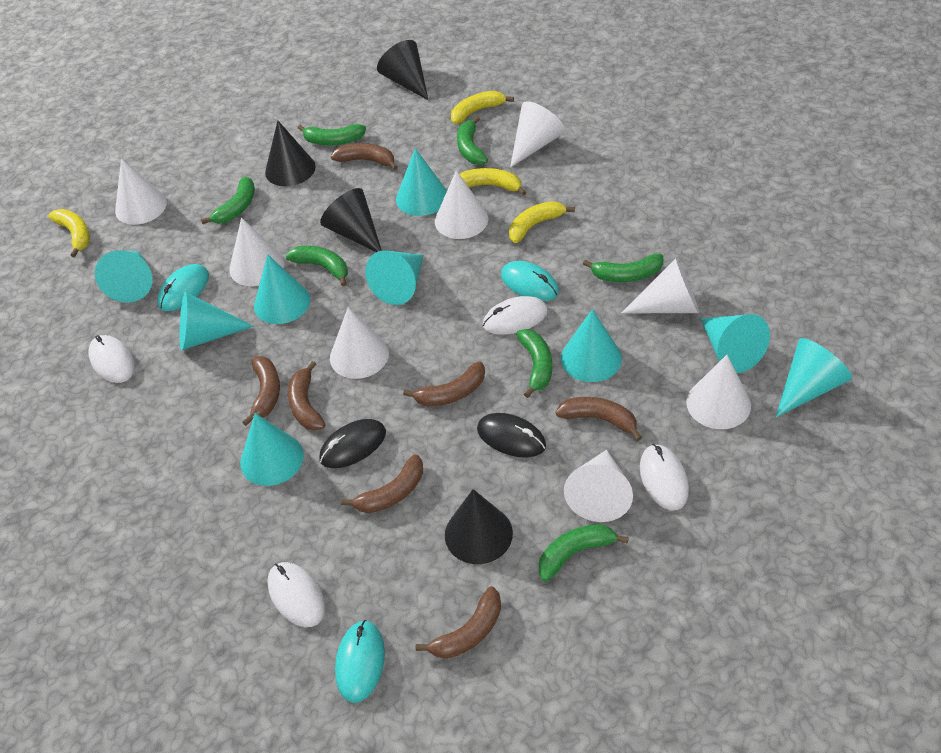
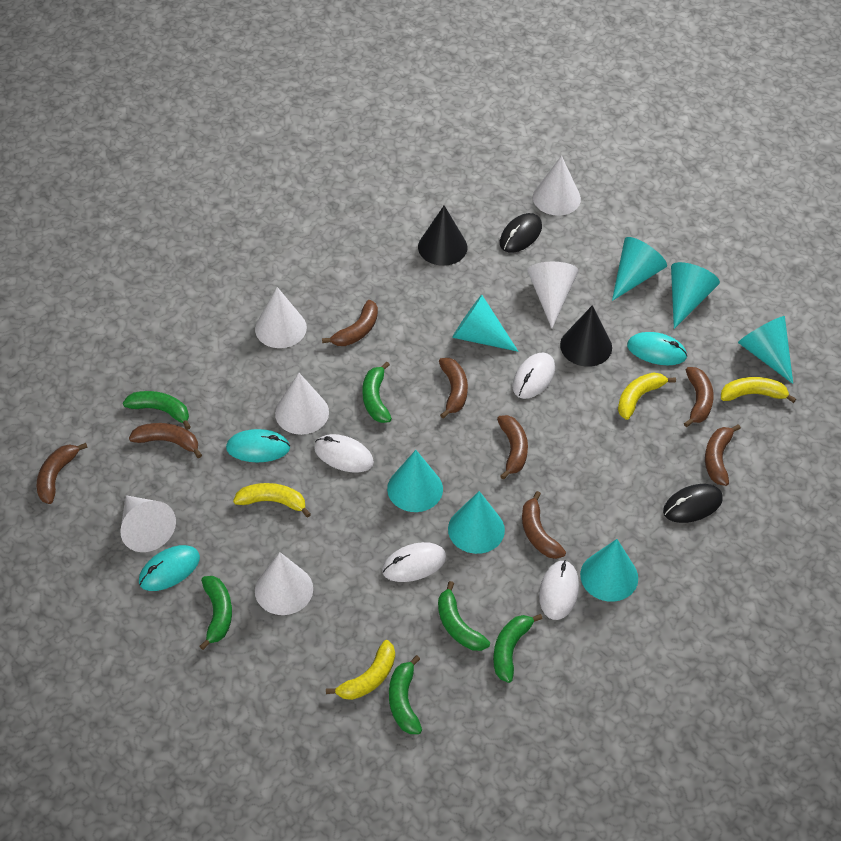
black cone: [265,121,316,186] [320,188,382,252] [377,40,428,100] [445,489,513,564] = 4 -> [418,205,467,266] [560,305,612,367] = 2
brown banana: [242,356,280,426] [288,361,326,431] [331,143,398,170] [341,454,423,513] [403,361,485,407] [416,586,501,659] [555,397,642,441] = 7 -> [37,443,88,504] [129,423,202,458] [322,300,378,346] [439,358,468,419] [497,415,528,480] [522,491,566,559] [684,367,714,427] [705,424,741,486] = 8
green banana: [201,177,255,224] [285,246,348,286] [298,124,366,145] [457,116,488,165] [516,329,552,398] [539,524,629,582] [583,254,664,282] = 7 -> [123,391,191,430] [199,576,232,650] [362,362,392,423] [389,655,422,734] [438,581,490,651] [493,614,543,683] = 6
turquoise cone: [95,250,152,303] [179,292,254,351] [240,413,304,486] [254,254,310,324] [365,250,424,305] [396,148,447,216] [561,309,622,382] [701,314,770,373] [776,338,852,417] = 9 -> [387,450,443,512] [448,491,505,554] [452,295,518,352] [580,539,638,602] [612,237,667,301] [671,262,720,329] [738,316,793,384] = 7
white cone: [115,158,167,225] [229,218,284,286] [330,307,389,379] [435,170,488,239] [510,101,565,168] [564,450,633,522] [622,258,699,313] [686,355,751,429] = 8 -> [120,495,176,552] [255,287,307,348] [255,552,313,615] [275,373,329,435] [527,262,579,328] [533,156,581,216] = 6

